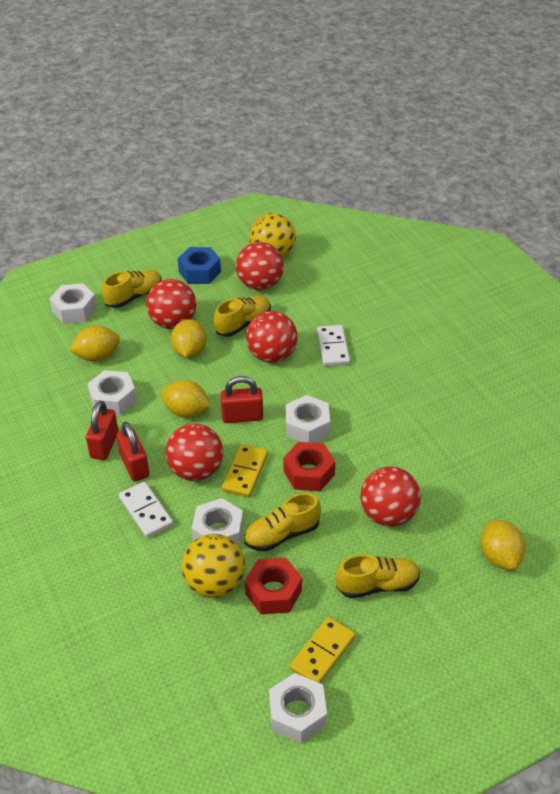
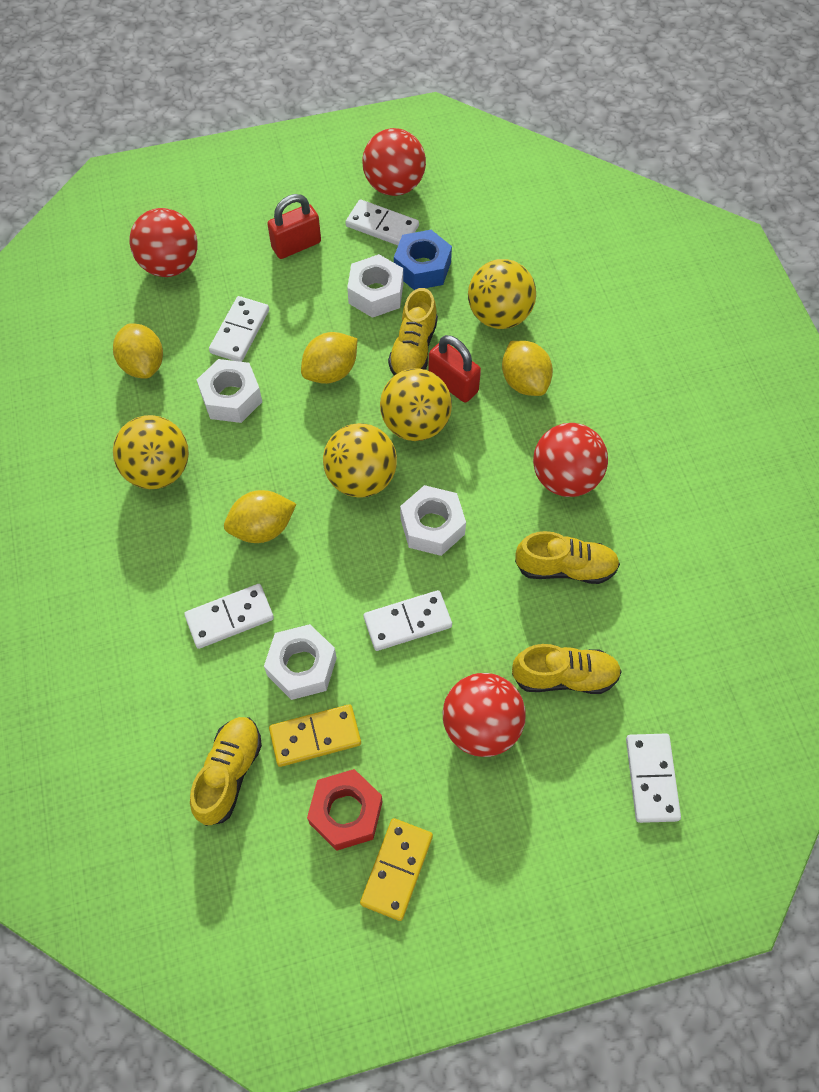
red ball: [146,279,196,329] [166,423,223,481] [236,242,284,290] [246,311,298,363] [360,466,421,527] = 5 -> [130,208,198,277] [362,128,426,196] [443,673,526,757] [533,423,608,497] = 4
red nut: [245,558,302,614] [283,442,335,491] = 2 -> [307,769,382,851] = 1
red padlock: [86,401,118,460] [116,422,149,482] [220,376,263,423] = 3 -> [267,194,321,259] [428,335,481,403] = 2
white domino: [119,481,173,538] [317,325,350,366] = 2 -> [184,584,274,649] [209,296,269,362] [345,199,419,245] [364,590,452,651] [626,734,681,823] = 5
white nut: [50,283,97,324] [88,370,137,416] [192,498,244,546] [269,673,327,743] [286,395,330,443] = 5 -> [197,359,262,423] [264,624,337,700] [347,254,403,318] [400,485,466,556] = 4
yellow ball: [182,534,245,598] [249,213,296,258] = 2 -> [113,415,189,489] [323,423,397,498] [380,368,452,441] [468,259,536,329] = 4

